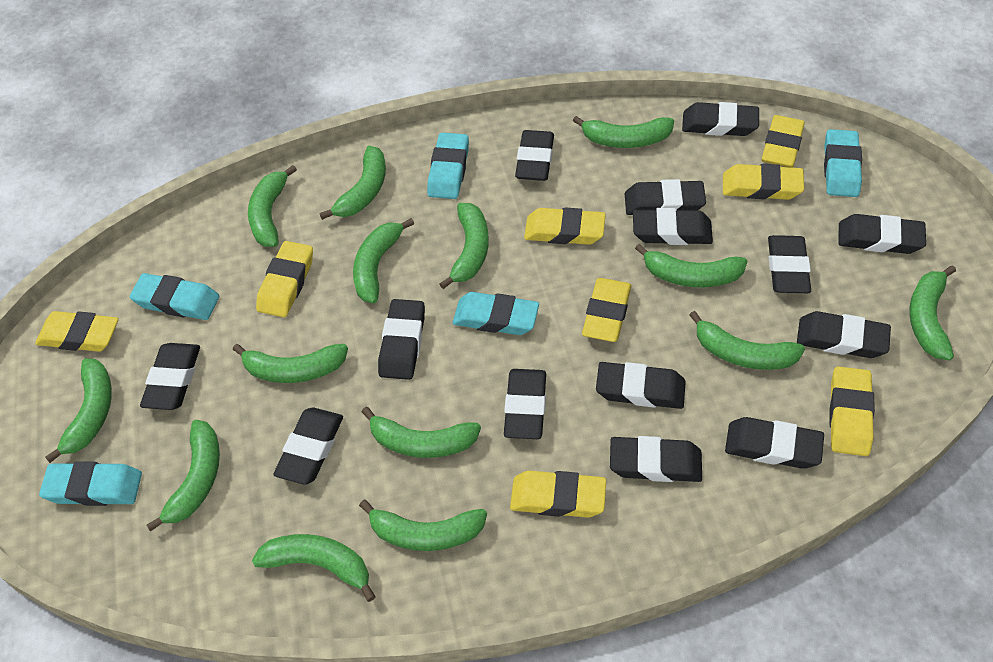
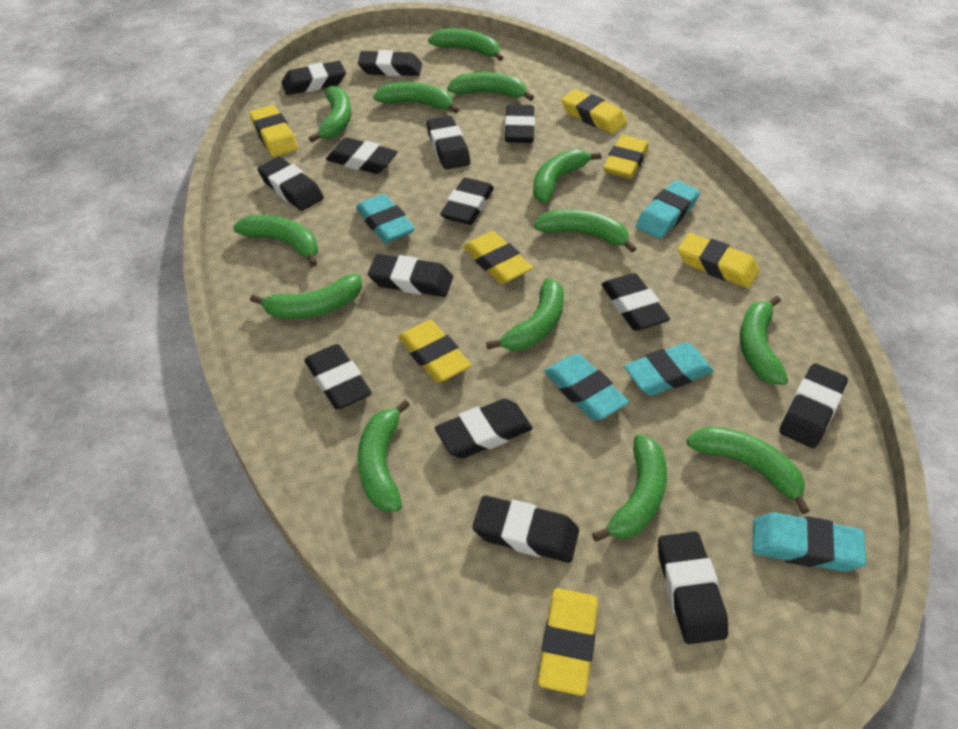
green banana: [45,358,112,463] [146,420,220,531] [233,344,348,383] [248,165,297,247] [252,534,376,602] [319,146,386,220] [353,218,414,303] [359,500,487,551] [362,407,481,458] [439,203,489,289] [573,116,674,148] [635,243,747,287] [689,311,805,370] [909,265,956,360] = 14 -> [233,215,318,267] [250,274,362,319] [309,86,351,143] [357,400,410,512] [373,82,459,113] [428,29,503,61] [447,72,534,101] [486,278,564,351] [533,149,601,203] [534,209,637,253] [592,434,667,542] [687,426,810,514] [740,296,788,385] = 13
yellow eraser: [35,311,118,352] [256,241,313,317] [510,471,606,518] [524,207,606,245] [582,278,631,342] [723,164,804,200] [762,115,805,168] [829,366,875,456] = 8 -> [249,105,298,157] [398,320,471,382] [463,231,533,284] [538,588,598,696] [561,89,627,134] [603,135,649,179] [678,233,759,288] = 7

